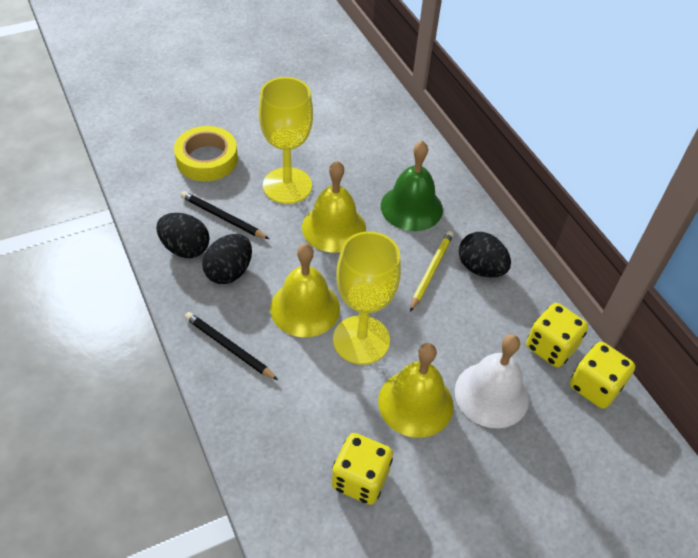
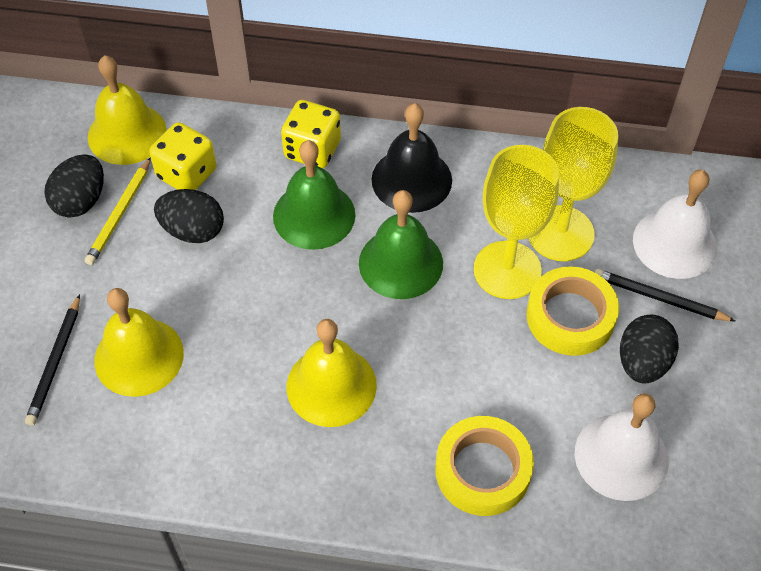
black bell: none = 0 -> [372,103,452,213] = 1
green bell: [381,141,443,231] = 1 -> [273,140,355,250] [359,190,443,299] = 2
white bell: [455,334,529,428] = 1 -> [575,393,668,501] [633,170,717,279] = 2
yellow dice: [332,433,393,505] [526,303,588,368] [570,342,635,409] = 3 -> [149,122,216,190] [281,100,341,168] = 2
yellow tape: [174,126,238,181] = 1 -> [435,416,534,516] [526,266,619,356] = 2

